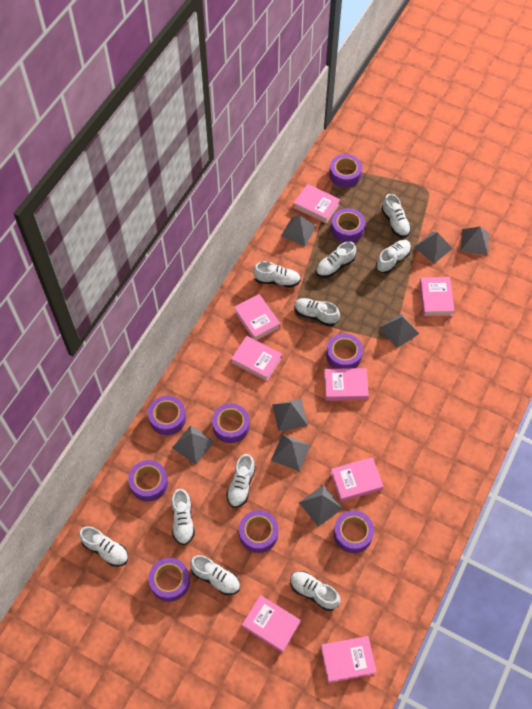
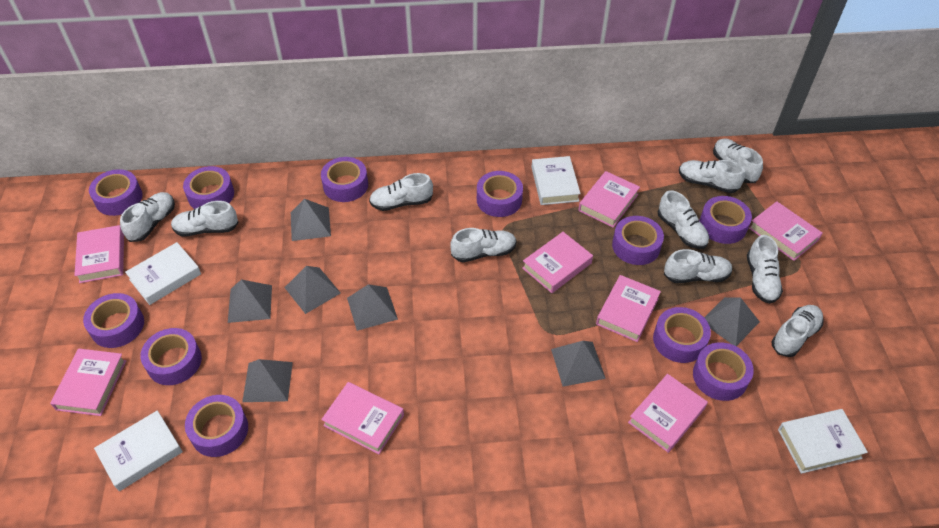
grey pyramid: [172,425,215,464] [271,434,311,472] [272,399,308,431] [281,216,317,246] [299,485,343,527] [379,314,419,348] [414,232,453,264] [460,227,489,255] = 8 -> [228,279,272,323] [242,359,293,402] [284,266,341,314] [291,199,331,241] [347,284,398,331] [551,341,606,386] [704,297,760,346] = 7
purple tape: [128,460,168,502] [148,396,186,435] [149,558,190,602] [212,403,250,443] [239,510,278,553] [326,334,363,369] [329,154,362,188] [331,208,365,242] [334,511,374,553] = 9 -> [83,293,144,348] [89,169,143,216] [140,328,202,385] [183,166,234,209] [185,395,248,457] [321,157,368,202] [477,171,523,217] [612,216,664,265] [653,307,711,363] [693,342,754,401] [699,196,752,244] = 11
white book: none = 0 -> [94,411,183,491] [125,242,201,305] [531,156,581,205] [778,409,868,474] = 4

